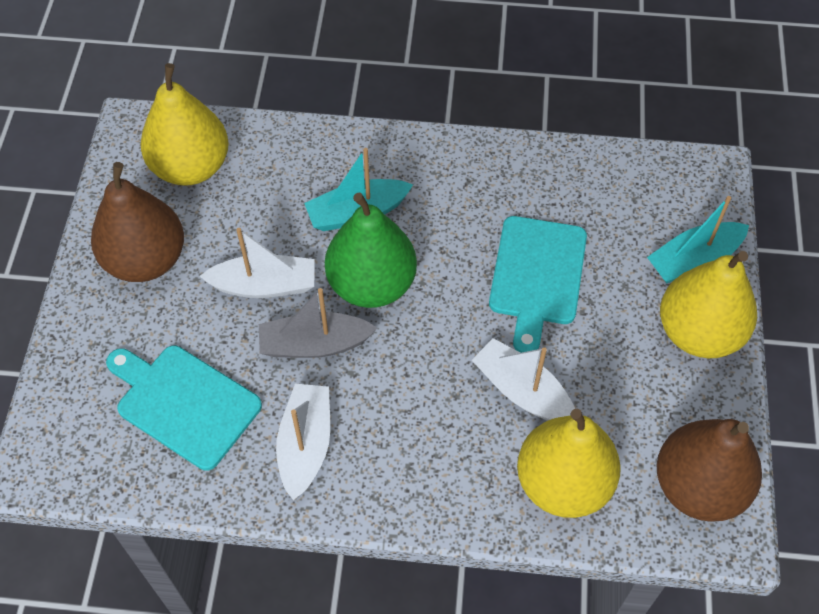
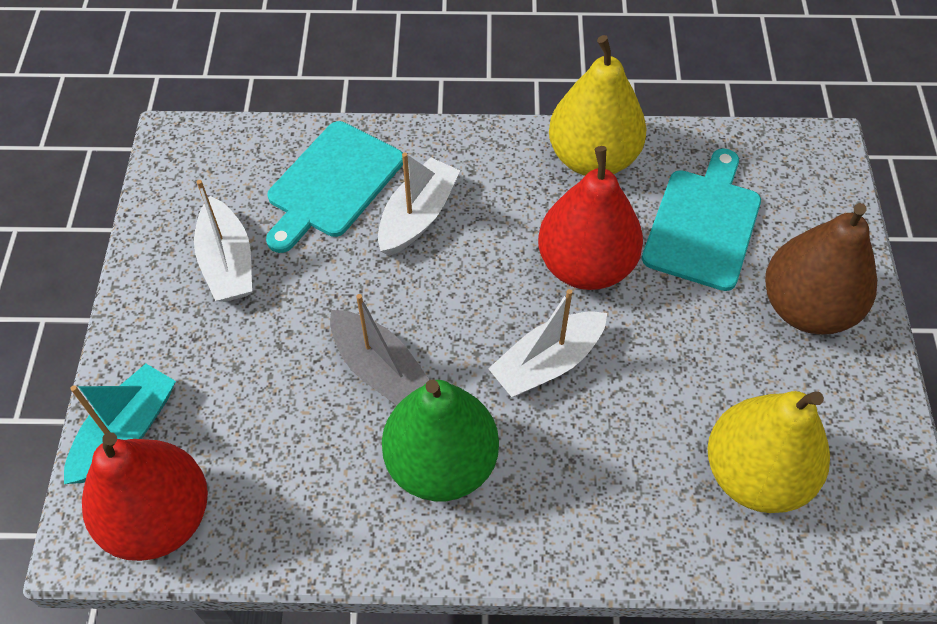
brown pear: [91,162,184,282] [657,419,762,522] = 2 -> [765,203,877,334] = 1
red pear: none = 0 -> [82,432,208,561] [538,146,643,290] = 2
turquoise boat: [304,148,413,231] [647,196,749,283] = 2 -> [64,364,176,484] = 1
yellow pear: [141,63,229,186] [517,408,621,518] [660,251,757,358] = 3 -> [549,35,647,176] [707,391,830,513] = 2

